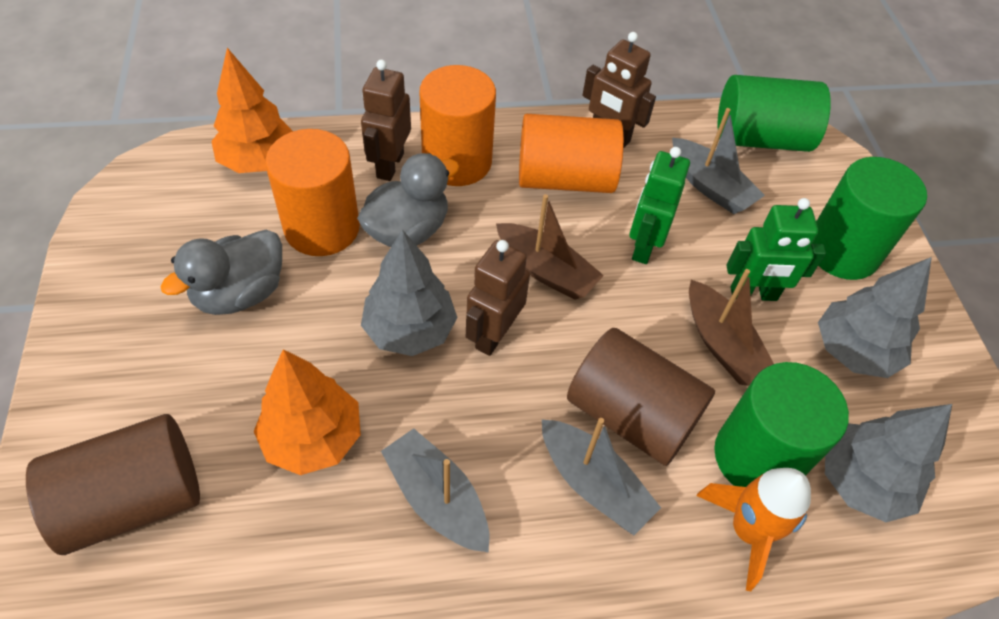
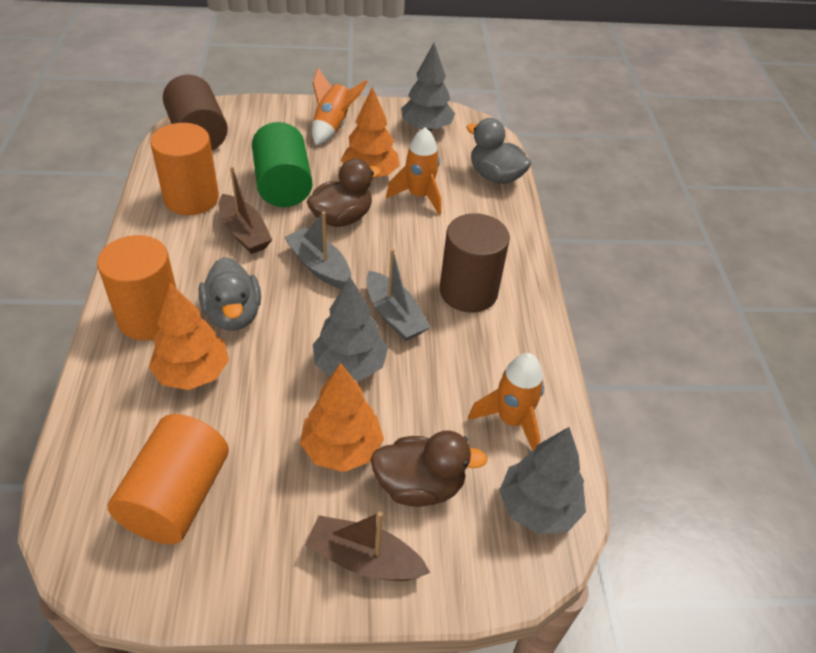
brown duck: none = 0 -> [307,159,381,227] [371,430,488,507] = 2
brown robot: [361,59,411,181] [466,240,530,356] [582,32,656,148] = 3 -> none = 0
green cylinder: [714,362,849,487] [718,75,831,152] [812,157,927,280] = 3 -> [252,122,312,207] = 1
green robot: [629,147,690,264] [726,198,826,301] = 2 -> none = 0
grey boat: [381,428,489,553] [542,418,661,535] [672,108,765,214] = 3 -> [284,211,351,289] [366,248,430,341] = 2
orange rocket: [696,468,811,591] = 1 -> [312,68,367,145] [386,127,441,215] [468,353,544,451] = 3
orange tree: [211,48,293,173] [254,349,361,475] = 2 -> [149,283,229,390] [300,363,384,472] [341,86,400,177] = 3

